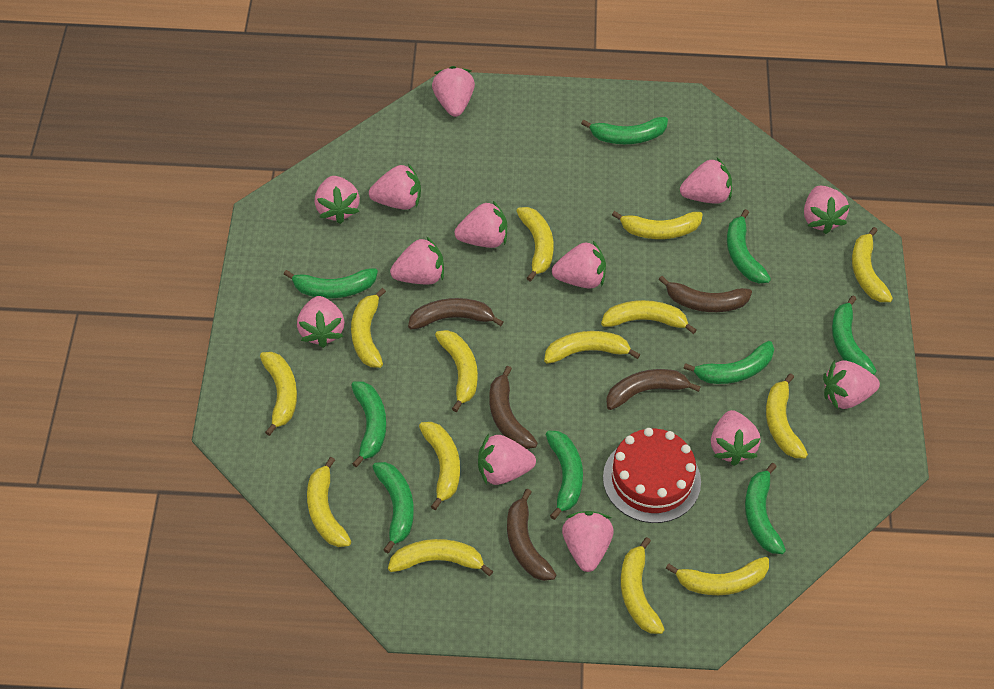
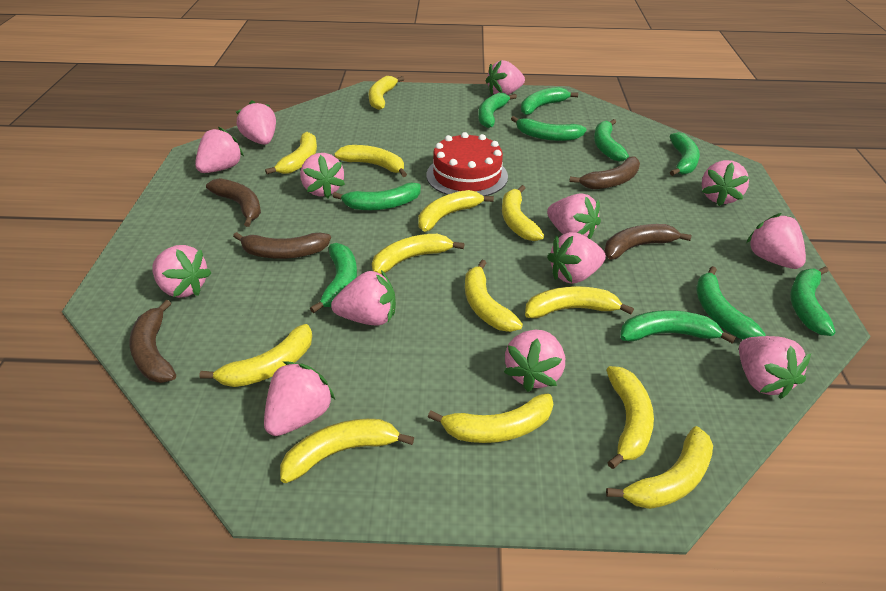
green banana: [284,268,378,298] [351,382,386,467] [372,462,414,553] [545,431,583,520] [581,117,668,144] [683,341,774,384] [727,209,771,283] [745,463,786,554] [832,296,877,375] = 9 -> [310,243,357,313] [333,182,421,210] [478,93,517,128] [511,116,587,141] [521,87,578,115] [594,119,629,162] [621,310,736,344] [670,132,700,176] [696,266,766,339] [790,266,836,336] = 10
yellow banana: [260,352,297,436] [307,457,352,547] [351,288,386,368] [388,539,493,576] [419,422,460,510] [435,330,478,412] [516,207,554,282] [544,331,640,364] [601,300,696,334] [612,211,703,239] [621,537,665,634] [666,557,769,595] [766,373,808,458] [852,227,893,302] = 14 -> [199,324,312,387] [265,132,317,174] [280,419,414,483] [334,145,407,177] [369,76,404,110] [372,234,464,274] [418,190,494,232] [428,393,553,443] [465,260,523,332] [502,185,544,241] [525,286,634,318] [606,366,654,469] [606,426,713,509] = 13

